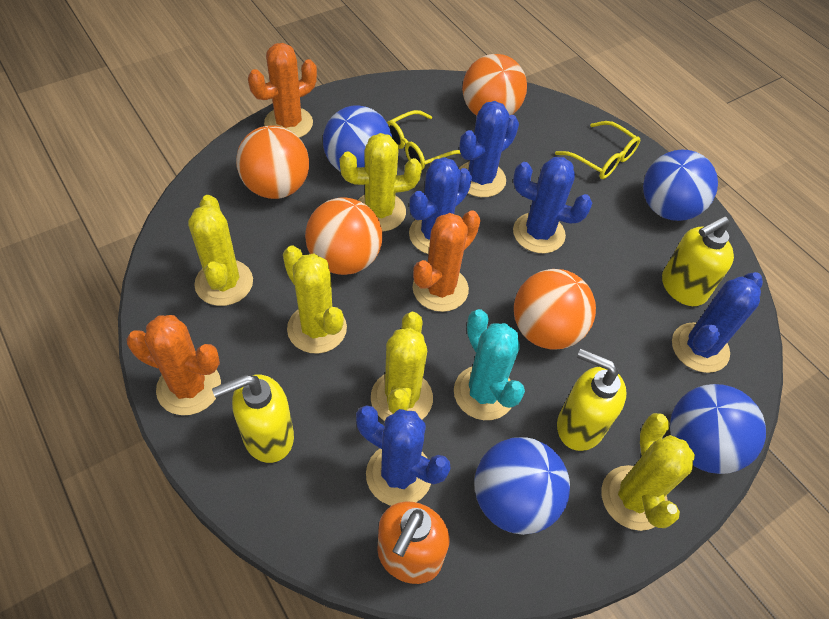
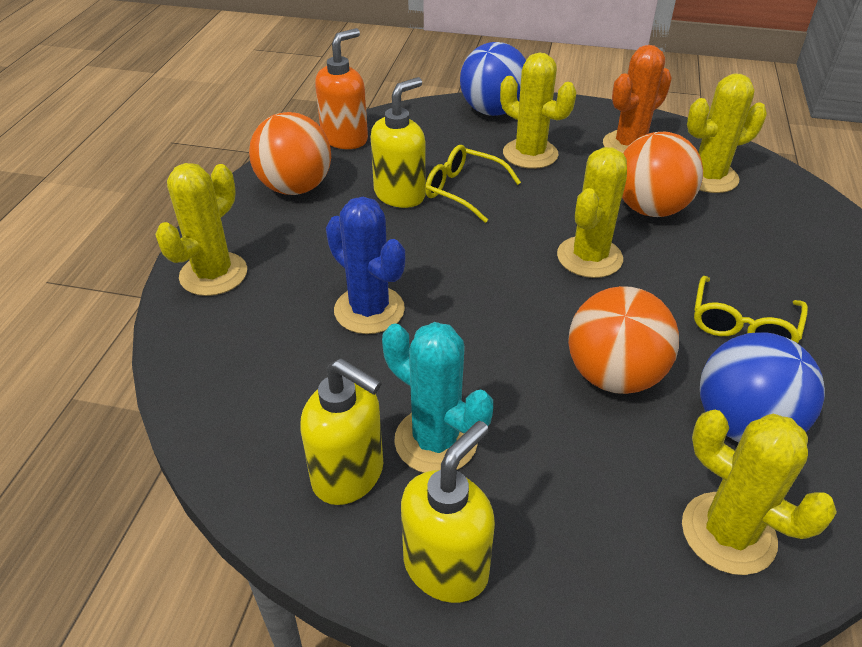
blue ball: [323,105,392,172] [474,437,570,535] [643,150,718,221] [670,384,766,474] = 4 -> [460,42,526,116] [700,333,825,442] = 2
blue cactus: [356,405,451,506] [409,157,472,254] [459,101,519,197] [513,157,592,253] [672,272,763,373] = 5 -> [326,197,405,334] = 1
orange ball: [236,125,309,199] [305,197,382,275] [462,54,527,116] [514,269,596,349] = 4 -> [249,112,331,195] [568,286,679,394] [622,132,703,217] = 3
orange cactus: [127,315,221,415] [248,43,317,138] [412,210,481,312] = 3 -> [603,45,672,153] = 1

